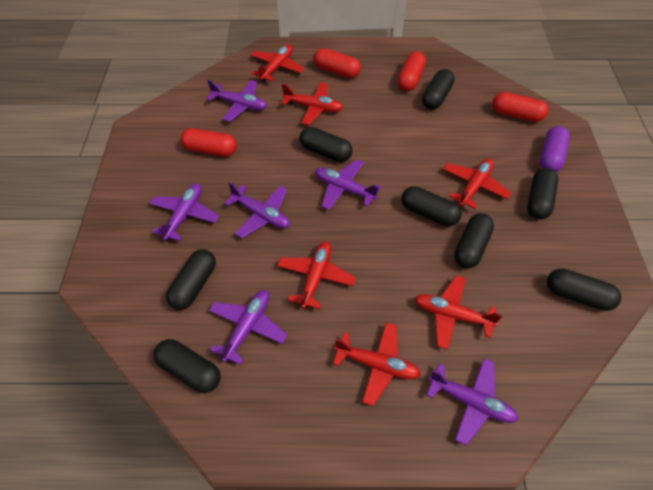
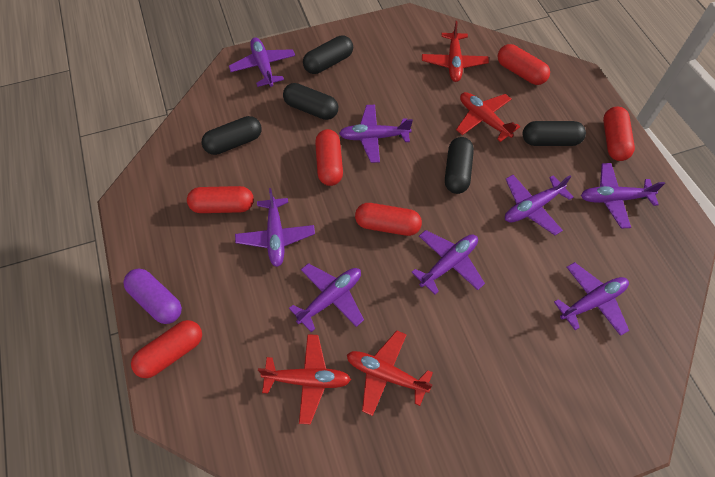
black capsule: [153,339,221,393] [166,249,216,310] [299,127,353,162] [401,186,462,226] [422,69,455,110] [454,213,494,268] [527,168,558,219] [547,268,621,311] = 8 -> [202,116,262,155] [283,83,338,120] [303,35,353,74] [445,137,474,194] [523,121,586,146] = 5
purple plane: [149,183,219,241] [207,80,267,122] [209,290,287,365] [224,182,290,238] [315,159,381,210] [427,358,519,446] = 6 -> [229,37,295,87] [235,188,315,267] [289,263,364,332] [339,105,413,163] [411,230,485,295] [505,175,573,235] [554,262,629,336] [581,163,665,229] = 8
red capsule: [180,128,237,156] [314,48,361,78] [397,51,426,91] [492,92,548,122] = 4 -> [131,320,202,378] [187,186,254,213] [315,129,343,186] [355,203,422,236] [497,44,550,85] [603,106,635,161] = 6
red plane: [251,44,305,82] [277,241,356,309] [281,82,343,125] [333,322,421,406] [414,275,503,350] [443,158,512,209] = 6 -> [258,334,351,424] [347,330,433,416] [422,21,489,82] [456,92,520,142] = 4

